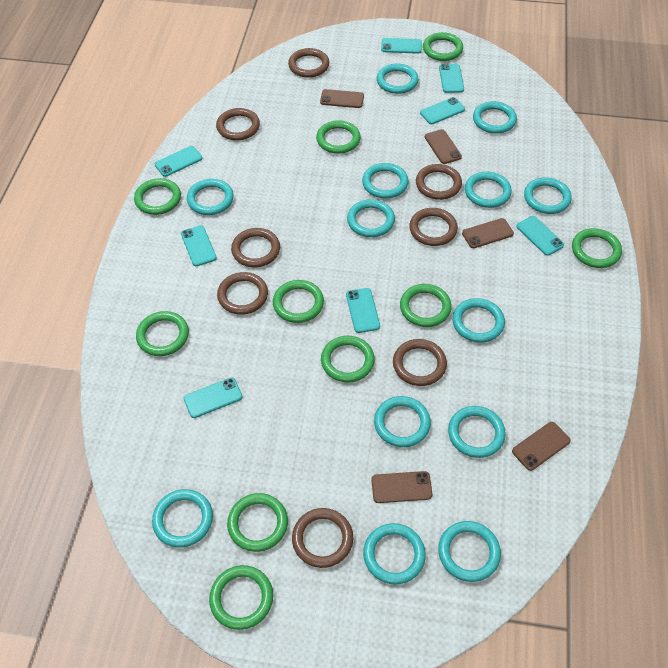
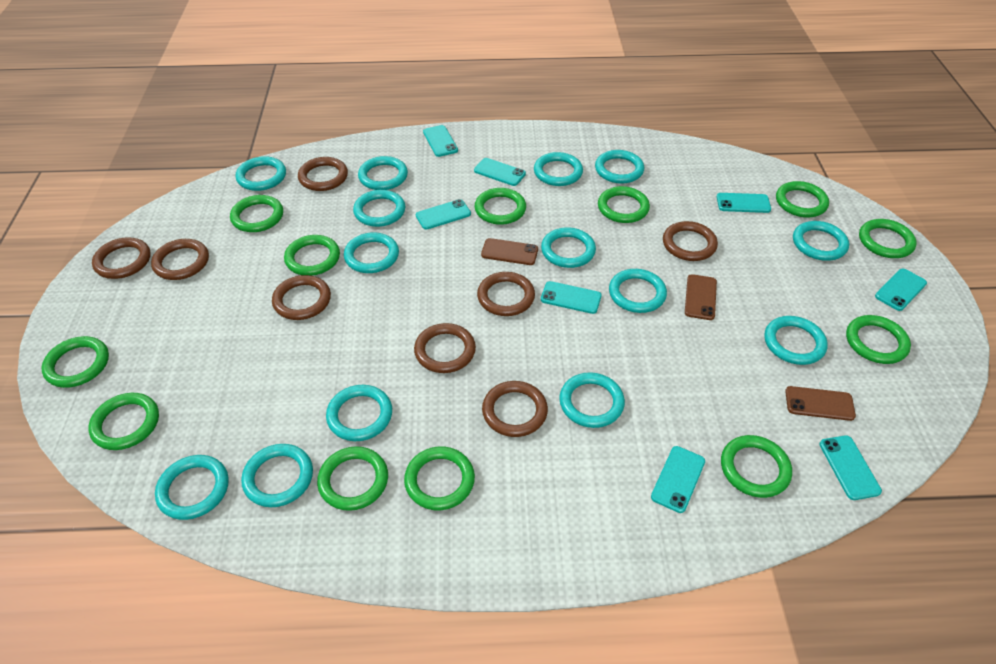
brown phone: [320,89,364,108] [371,471,432,503] [425,129,462,164] [462,218,514,248] [512,422,571,471] = 5 -> [481,238,538,265] [685,274,717,320] [785,386,856,421] = 3
green ring: [134,178,181,215] [136,311,189,356] [209,565,273,630] [227,493,288,552] [273,280,324,323] [316,120,361,154] [321,336,375,383] [400,284,452,327] [423,32,463,61] [572,228,622,268] = 10 -> [41,336,109,388] [88,393,159,450] [230,195,283,232] [284,235,340,276] [317,446,388,511] [404,446,475,510] [475,188,526,225] [598,186,650,223] [721,435,792,498] [776,181,829,218] [846,315,911,364] [859,219,917,258] = 12
turquoise ring: [152,489,213,547] [187,179,234,215] [347,199,395,237] [362,163,409,199] [363,523,426,585] [374,396,431,447] [377,64,418,94] [438,521,501,582] [448,406,506,458] [452,298,505,343] [465,172,512,208] [473,101,517,134] [524,177,572,214] = 13 -> [155,455,229,520] [236,156,286,191] [241,444,313,507] [326,385,392,441] [344,232,399,273] [353,190,405,227] [358,156,408,190] [534,152,583,186] [541,227,596,268] [559,372,625,428] [595,150,644,184] [609,269,667,313] [764,316,828,365] [793,221,849,261] = 14

